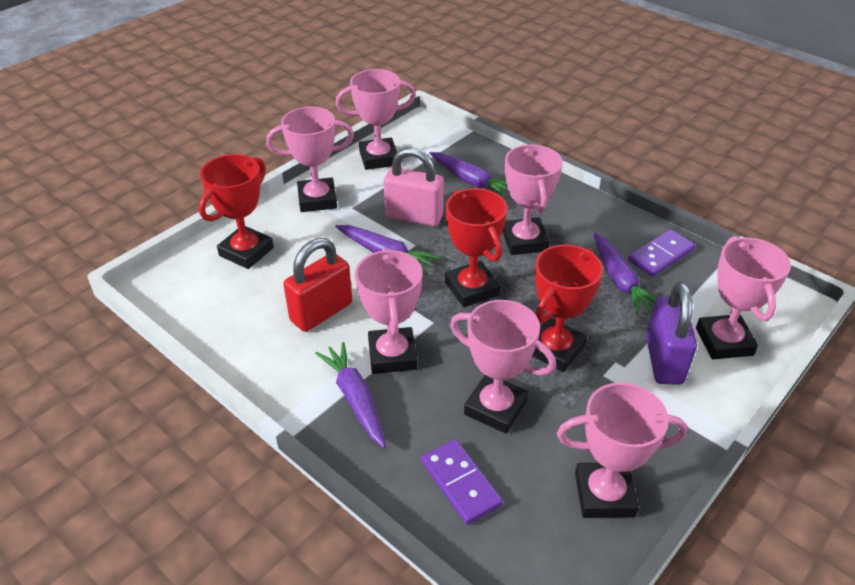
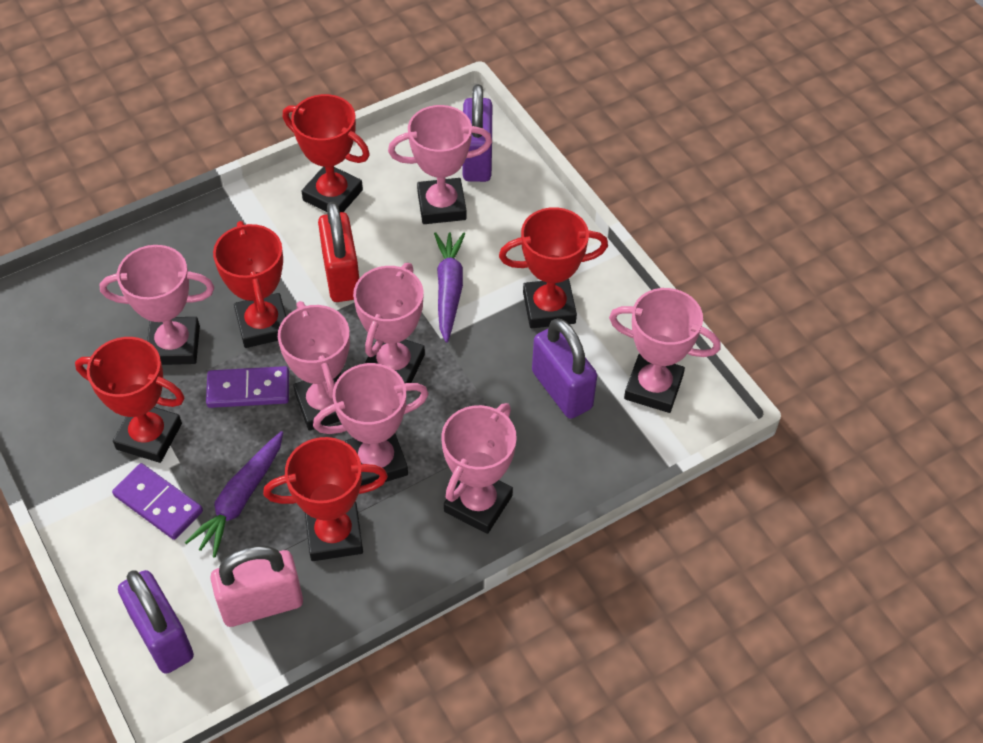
purple carrot: [315,342,386,448] [335,225,440,274] [429,152,509,199] [593,232,656,314] = 4 -> [185,431,283,557] [434,232,465,343] = 2
purple padlock: [646,282,697,385] = 1 -> [118,570,194,674] [462,84,492,182] [532,318,597,419] = 3
red trophy: [199,154,274,269] [445,188,507,307] [532,245,603,372] = 3 -> [75,337,184,463] [213,221,286,348] [263,437,388,561] [283,94,370,212] [499,207,608,328] = 5

